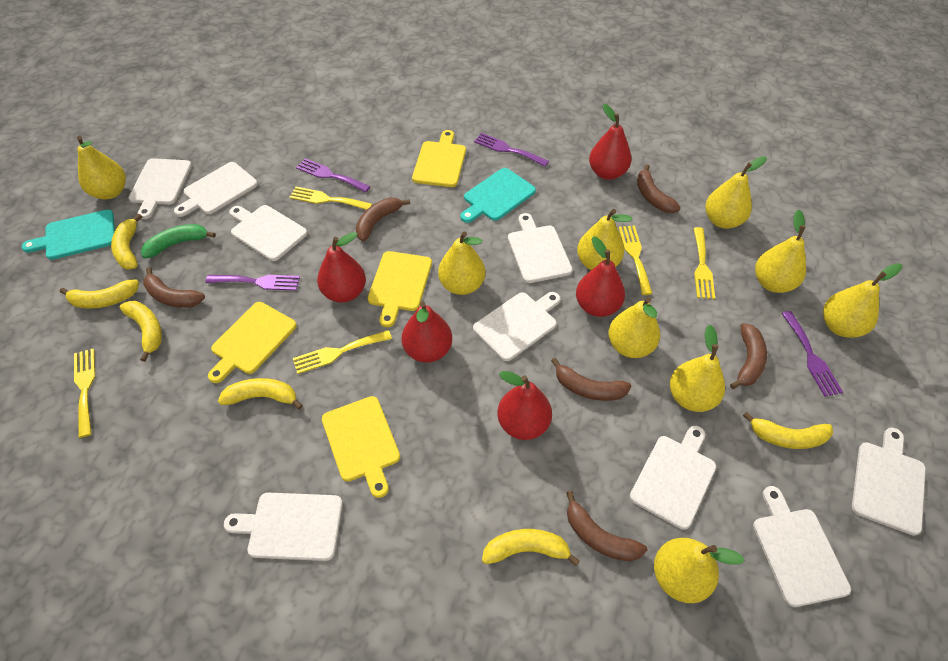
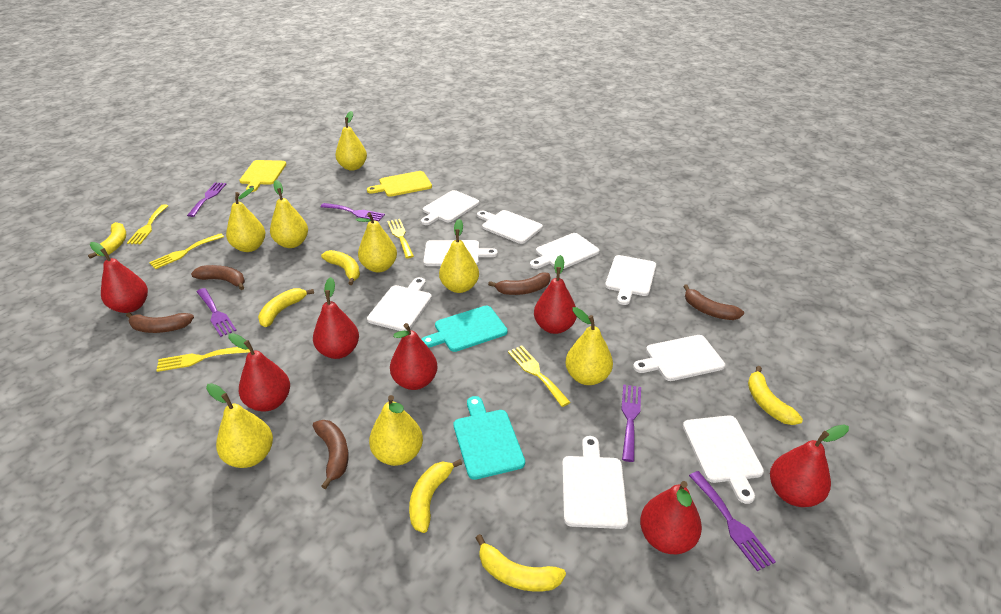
brown banana: [143,267,205,308] [355,198,410,241] [551,358,631,401] [566,491,647,562] [637,164,681,213] [730,323,767,389] = 6 -> [126,312,194,333] [191,265,245,290] [313,420,349,489] [488,272,550,295] [683,284,744,320] = 5
green banana: [141,224,216,259] = 1 -> none = 0
purple fork: [205,275,300,291] [296,158,371,192] [474,133,549,167] [781,311,843,397] = 4 -> [187,182,226,217] [197,288,237,337] [320,203,385,221] [621,385,641,462] [689,471,776,571] = 5
red pear: [317,232,366,303] [401,302,452,363] [497,371,552,440] [576,236,625,317] [589,104,632,180] = 5 -> [90,242,148,313] [228,333,290,411] [313,277,359,359] [390,323,438,390] [534,255,577,334] [640,481,702,554] [770,424,849,507] = 7
yellow cutting board: [208,302,297,383] [322,396,400,498] [368,251,432,327] [412,130,466,187] = 4 -> [239,160,286,192] [367,171,432,197] = 2
yellow pear: [77,136,126,199] [438,232,485,295] [577,209,633,270] [608,297,660,358] [654,538,745,603] [670,325,725,412] [705,156,767,229] [755,210,806,293] [823,263,902,338] = 9 -> [206,383,273,468] [226,187,266,252] [270,180,308,248] [335,111,367,171] [356,212,397,272] [369,395,423,466] [439,219,479,293] [566,307,613,385] = 8

